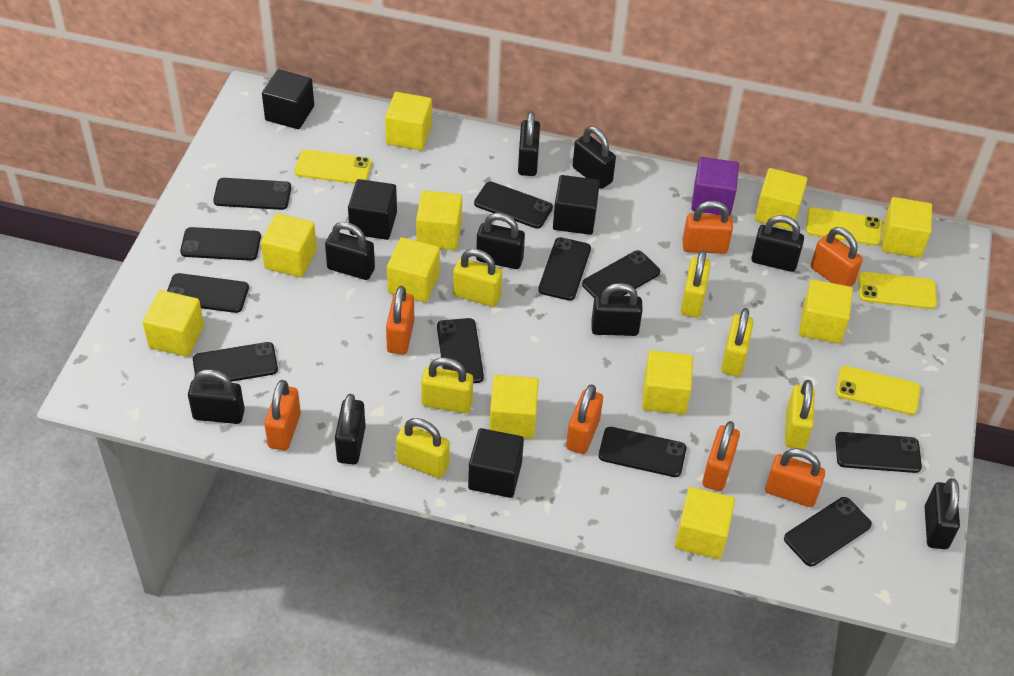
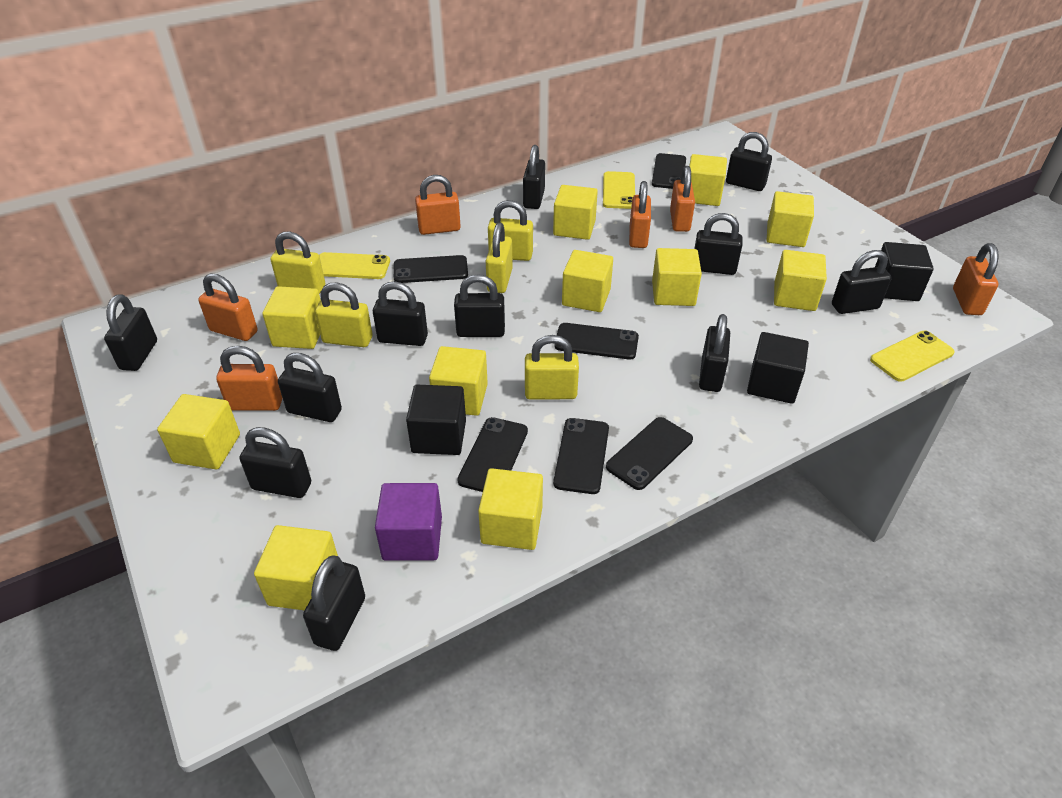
black cube: [262,69,314,129] [348,179,397,240] [468,428,524,498] [553,175,600,235] = 4 -> [406,385,466,455] [747,332,809,404] [875,242,934,301] = 3
black padlock: [188,369,245,424] [325,222,375,280] [335,394,366,465] [476,213,525,269] [518,111,540,176] [573,126,616,189] [591,283,643,336] [751,215,804,272] [925,478,960,549] = 9 -> [104,294,157,371] [240,427,311,498] [278,353,342,422] [303,555,365,651] [373,282,428,346] [454,274,505,337] [523,145,545,209] [694,213,743,275] [699,314,730,392] [726,132,772,191] [832,250,892,314] = 11
black phone: [167,273,249,313] [180,227,261,261] [193,342,278,382] [213,178,291,210] [437,318,484,383] [474,182,553,229] [538,237,591,301] [582,250,660,298] [599,427,686,477] [784,497,872,566] [835,432,922,473] = 11 -> [394,255,468,283] [457,417,528,492] [553,418,609,494] [555,323,639,359] [606,417,693,490] [652,153,686,189] = 6
orange padlock: [264,380,301,451] [386,286,414,355] [566,384,603,454] [683,201,733,254] [702,421,740,491] [765,448,825,507] [811,227,863,287] = 7 -> [198,274,258,341] [216,346,283,411] [415,175,461,235] [629,181,651,248] [670,166,695,232] [953,243,999,315] = 6
yellow padlock: [396,418,450,478] [421,357,473,413] [453,249,502,307] [681,250,711,318] [721,308,754,376] [785,380,815,449] = 6 -> [271,232,325,294] [315,282,372,347] [486,223,513,293] [488,200,533,261] [525,335,579,400] = 5
yellow phone: [295,150,372,184] [806,207,882,246] [836,366,920,415] [858,272,937,309] = 4 -> [319,252,390,279] [603,171,635,209] [870,331,955,382] = 3

